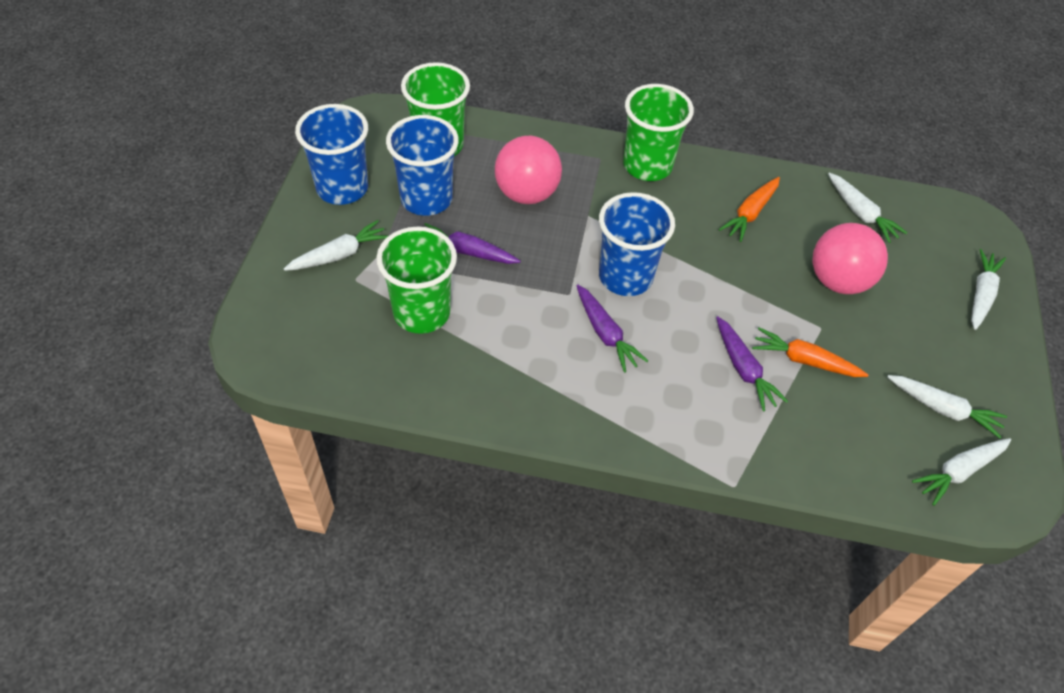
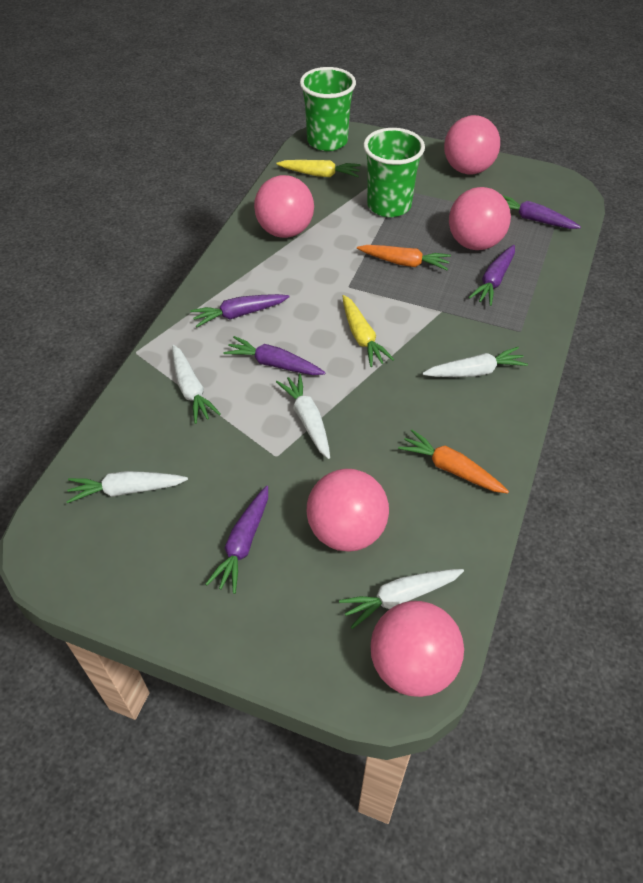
blue cup: [295,104,368,205] [386,115,459,216] [599,192,675,296] = 3 -> none = 0
green cup: [376,227,457,334] [401,62,470,156] [623,84,694,181] = 3 -> [300,67,356,151] [363,128,425,217] = 2
pink ball: [495,136,562,204] [812,223,888,294] = 2 -> [254,175,314,238] [307,469,389,552] [371,601,464,697] [444,115,500,175] [449,187,511,250] = 5
purple carrot: [424,223,521,264] [577,285,648,373] [716,316,788,411] = 3 -> [190,294,289,327] [206,486,268,594] [224,336,326,375] [468,245,515,306] [502,195,581,229] = 5
yellow carrot: none = 0 -> [276,160,361,177] [342,295,394,367] = 2

